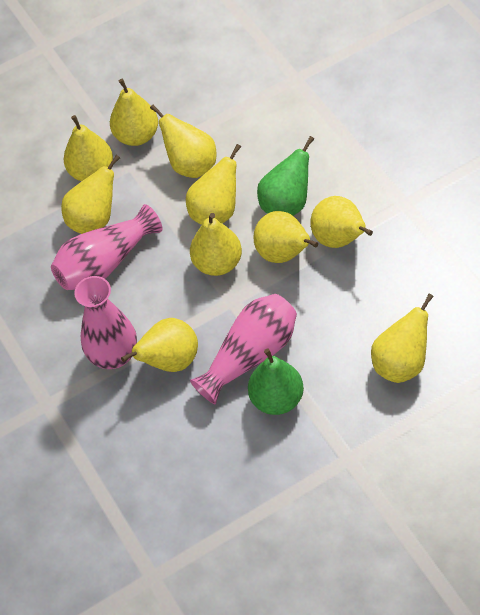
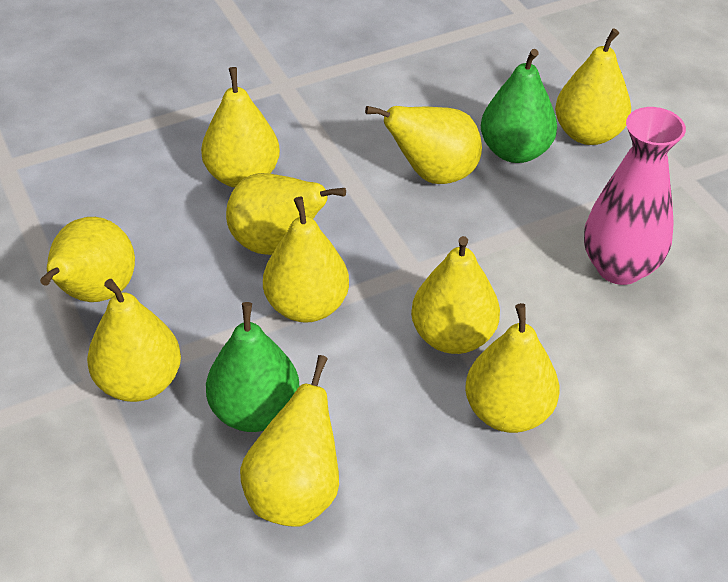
pink vase: [51,204,162,290] [74,276,137,369] [190,294,297,404] = 3 -> [584,107,686,285] = 1

